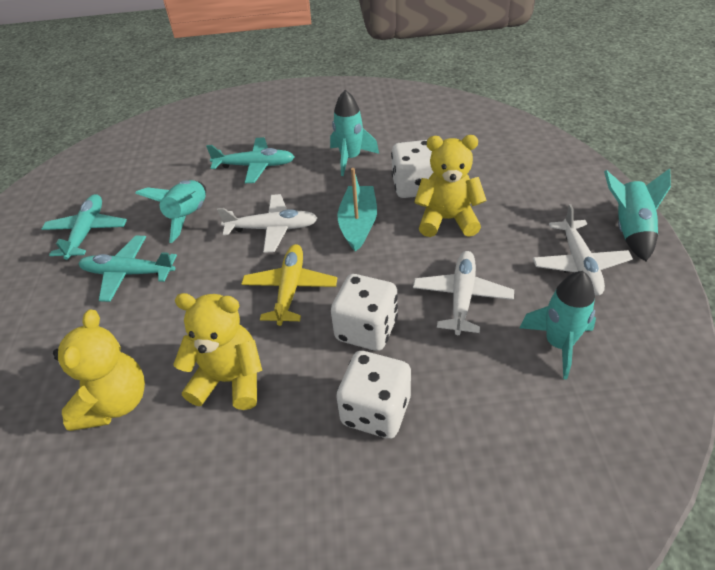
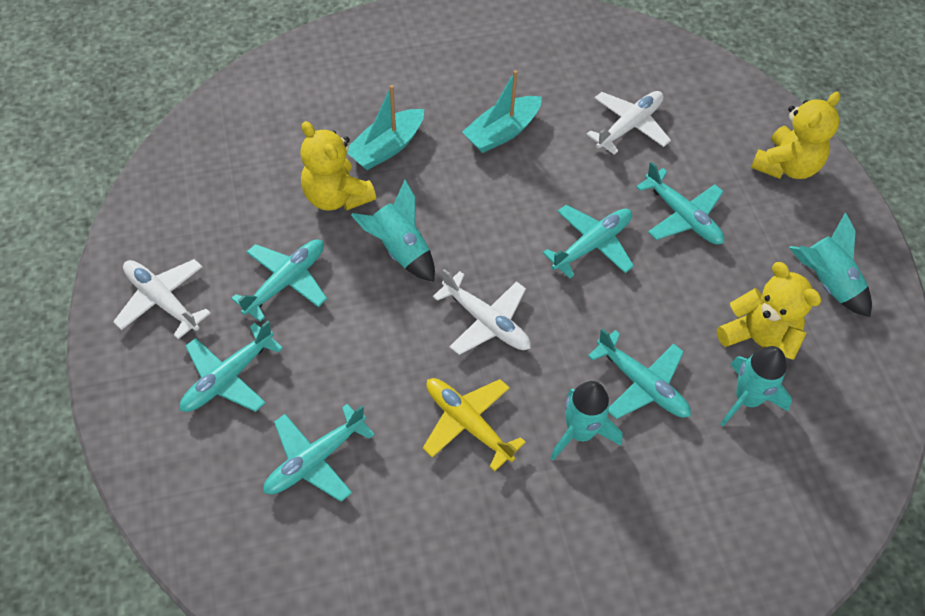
turquoise boat: [338,168,377,252] = 1 -> [347,85,424,170] [462,70,542,153] = 2
turquoise plane: [42,194,127,260] [78,235,177,302] [206,137,295,183] = 3 -> [180,321,283,412] [231,239,327,322] [263,404,375,502] [543,205,634,279] [588,328,691,419] [636,161,724,244] = 6
white dice: [331,274,398,351] [336,351,411,439] [391,140,434,198] = 3 -> none = 0

